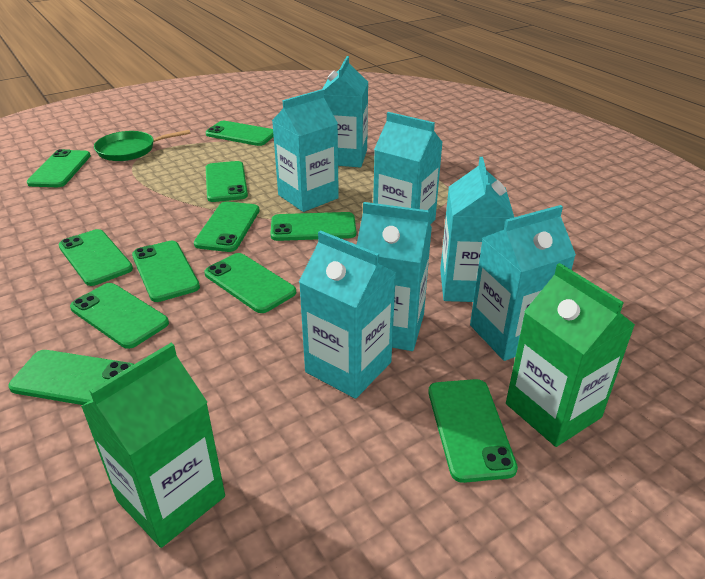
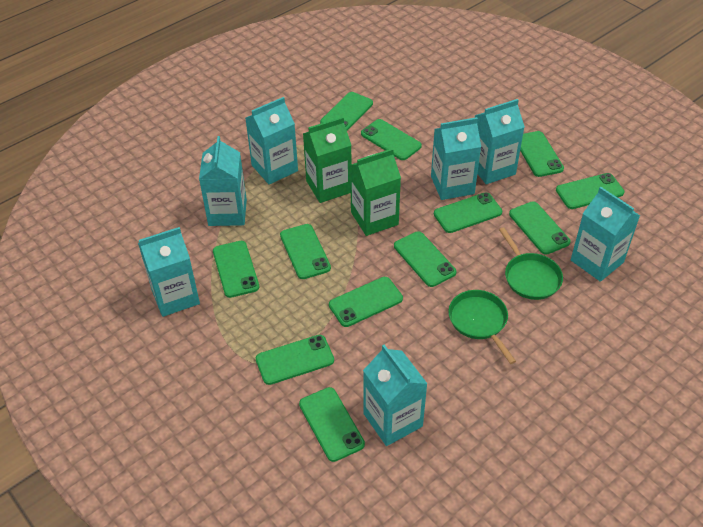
green pan: [94,130,190,161] = 1 -> [448,290,516,364] [499,227,563,300] = 2
green phone: [8,350,134,405] [27,149,91,187] [59,229,133,286] [70,283,169,349] [132,241,200,302] [194,202,260,252] [204,253,296,313] [206,121,274,146] [206,161,248,202] [270,212,356,241] [428,379,518,483] = 11 -> [213,241,259,298] [256,335,334,385] [280,224,331,279] [299,387,365,462] [320,92,373,131] [329,277,403,327] [361,119,422,160] [394,231,456,287] [434,192,502,233] [509,201,571,255] [520,131,564,177] [556,173,624,209] = 12

